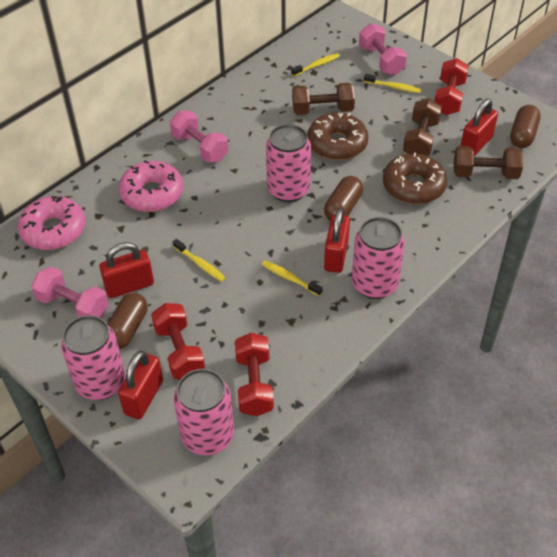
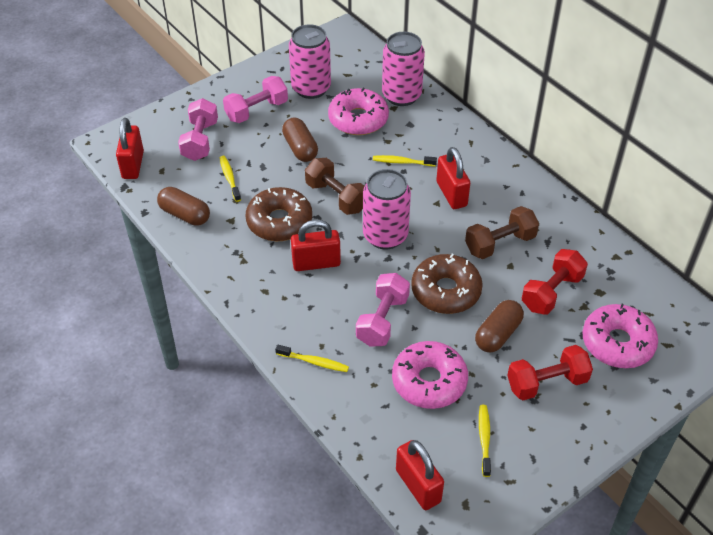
brown dumbbell: [292,83,355,115] [403,98,442,156] [454,146,523,179] = 3 -> [305,158,365,215] [465,206,539,259] = 2
pink can: [61,315,125,400] [174,369,234,455] [266,124,311,202] [352,217,405,299] = 4 -> [289,25,331,99] [363,169,411,250] [382,32,425,106] = 3
pink donut: [18,196,86,250] [119,160,183,212] = 2 -> [328,88,389,135] [392,341,468,409] [583,304,658,368] = 3
red dumbbell: [151,303,205,379] [235,333,274,416] [434,58,469,115] = 3 -> [507,345,593,400] [522,249,588,315] = 2

